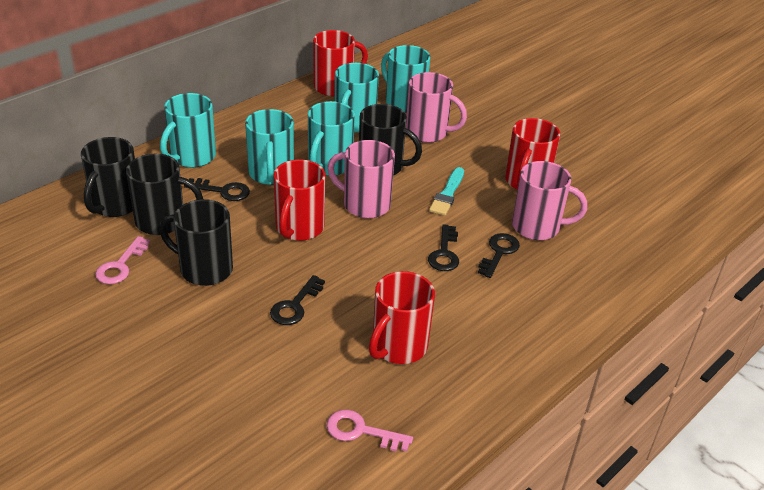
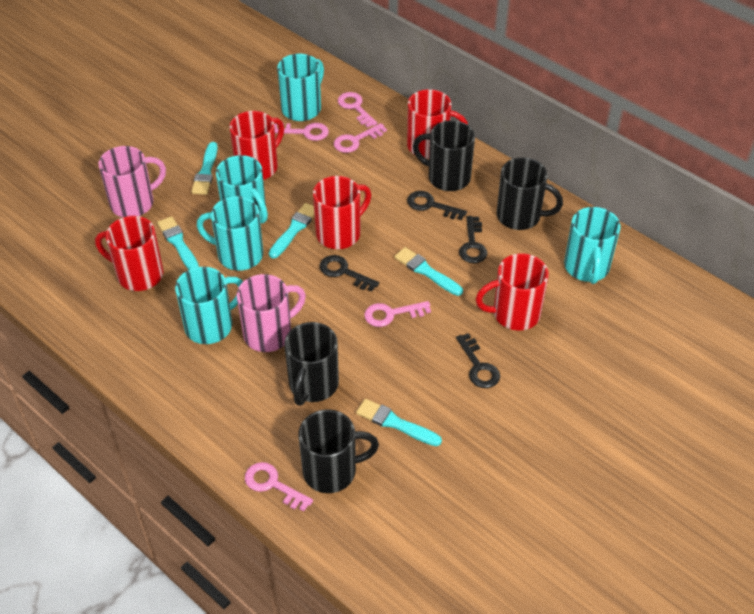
pink key: [95,236,150,284] [327,410,413,452] = 2 -> [245,462,313,512] [274,123,329,141] [334,123,387,153] [338,92,377,128] [364,301,431,327] = 5
pink mug: [327,140,395,218] [406,72,467,143] [512,161,587,240] = 3 -> [98,146,166,217] [237,274,306,352] = 2
red mug: [274,160,326,241] [313,30,368,97] [369,271,435,364] [505,118,560,190] = 4 -> [95,216,164,291] [230,111,284,180] [313,176,371,249] [407,89,468,159] [476,253,549,331] = 5
turquoise brush: [429,167,464,216] = 1 -> [157,216,199,270] [191,142,218,195] [269,203,315,258] [356,399,442,446] [394,247,463,296] = 5

